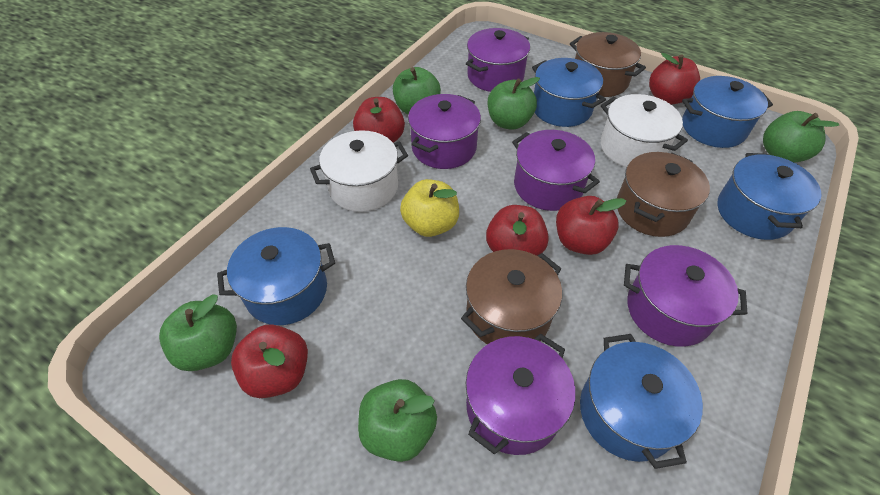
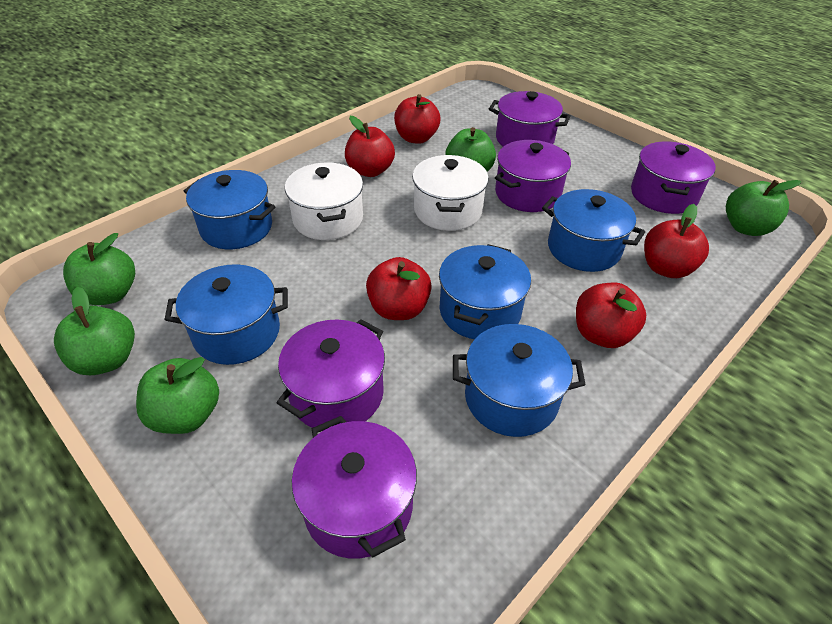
brown pot: [461,249,562,345] [570,32,646,97] [617,152,710,237] = 3 -> none = 0
yellow apple: [400,179,459,237] = 1 -> none = 0

